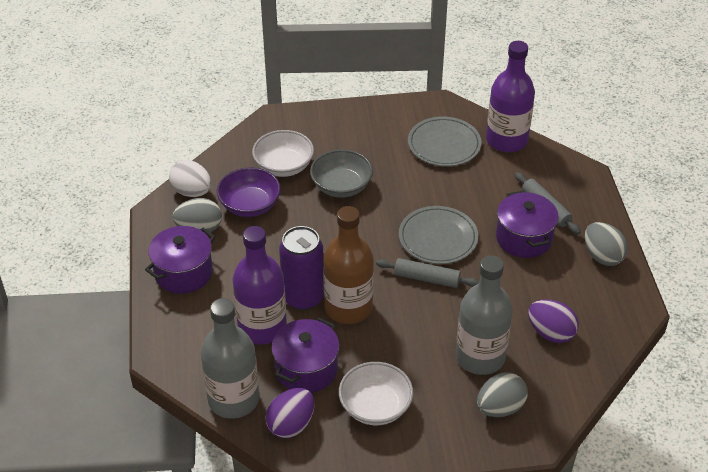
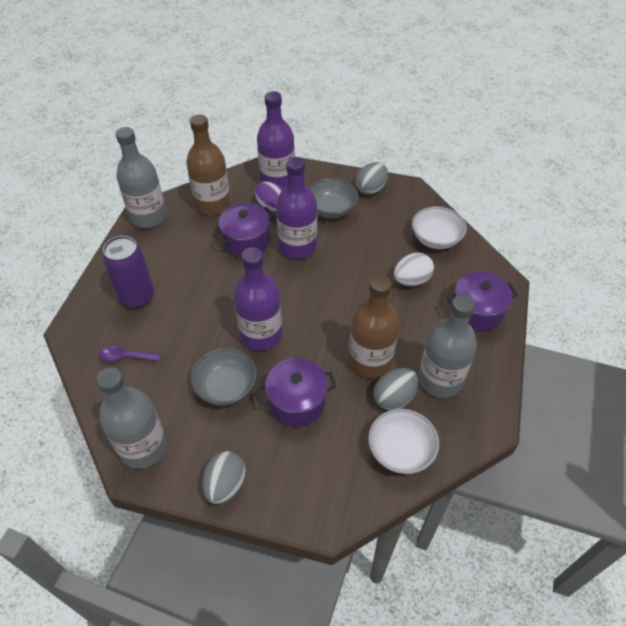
brown bottle: [323,206,374,324] = 1 -> [186,115,231,215] [349,275,400,378] = 2
grey bottle: [201,298,259,419] [456,255,513,375] = 2 -> [96,367,167,469] [116,127,167,228] [418,294,477,398] = 3
grey bowl: [310,149,373,198] = 1 -> [191,348,257,406] [309,178,358,218] = 2
grey plate: [399,206,478,264] [408,117,482,166] = 2 -> none = 0
grey rolling pin: [376,258,479,288] [515,172,581,234] = 2 -> none = 0
purple bottle: [232,226,287,345] [486,41,535,152] = 2 -> [234,247,282,351] [257,91,295,189] [276,157,317,259] = 3
purple bowl: [217,167,281,217] = 1 -> none = 0
purple egg: [265,388,314,438] [528,299,579,343] = 2 -> [255,181,283,215] = 1
purple spoon: none = 0 -> [98,346,161,362] = 1

